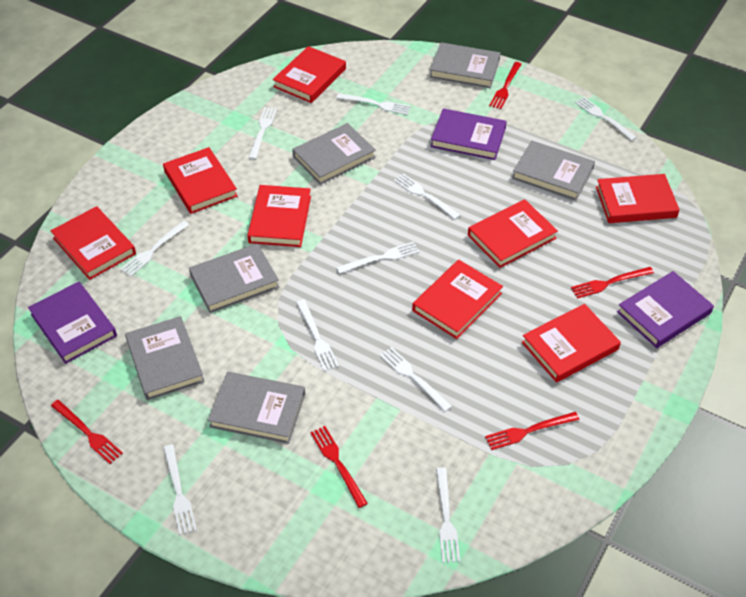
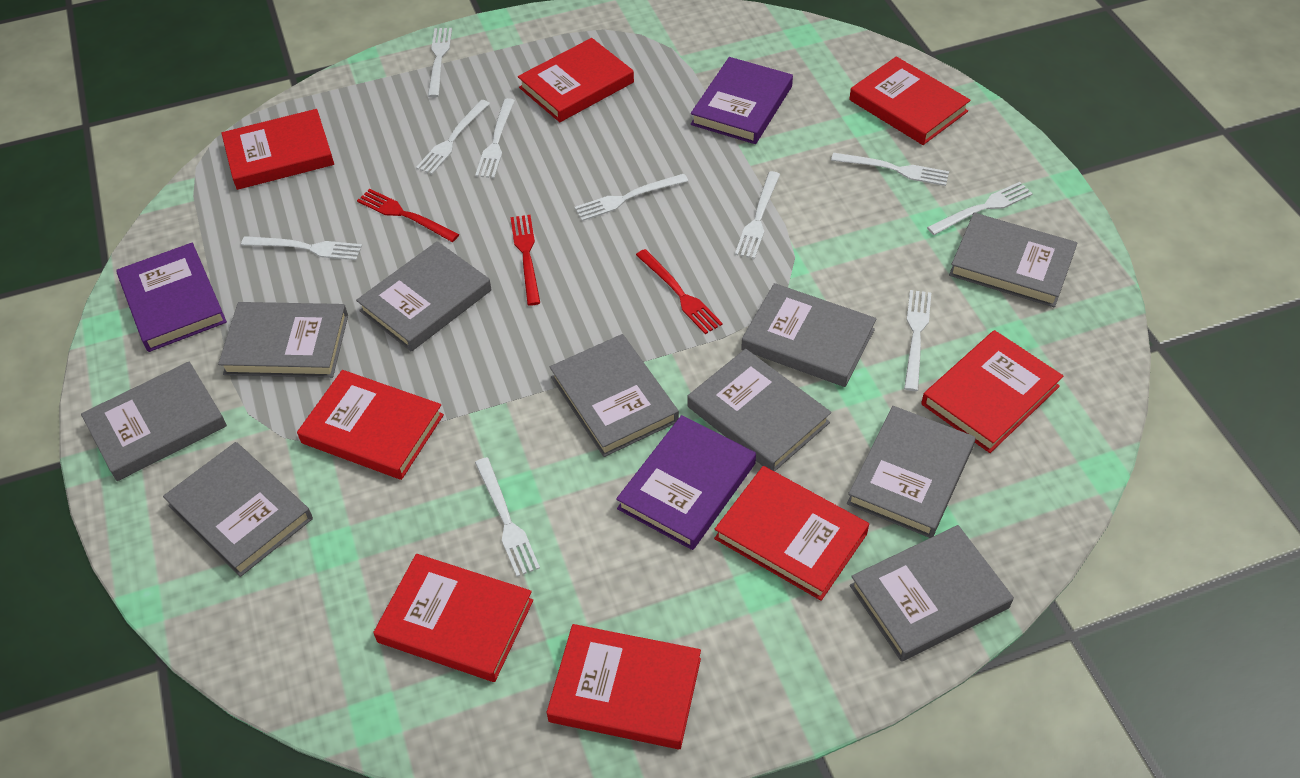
grey book: [125,316,204,400] [189,243,279,313] [208,372,305,444] [292,123,376,185] [430,42,500,88] [512,141,595,200] = 6 -> [81,361,227,481] [163,442,313,577] [218,302,348,378] [356,241,492,352] [550,334,679,457] [688,349,831,472] [741,283,877,387] [847,406,975,538] [850,525,1014,662] [949,213,1077,307] = 10
red fork: [51,400,123,464] [310,426,368,508] [485,412,580,450] [489,62,521,109] [571,267,654,299] = 5 -> [357,189,459,242] [510,215,540,306] [636,249,723,334] = 3

